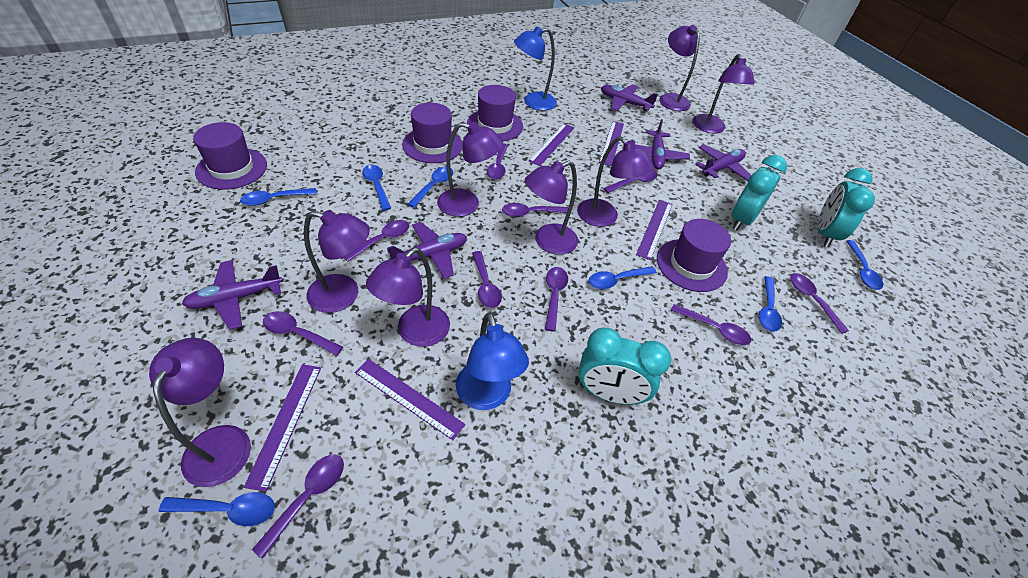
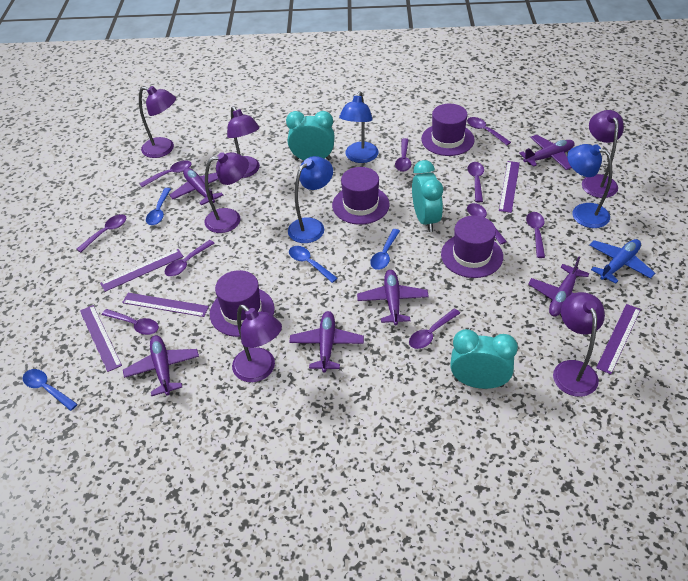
blue lamp: [456,312,529,410] [514,27,557,111] = 2 -> [288,156,333,243] [339,91,379,163] [567,144,612,228] = 3
blue plane: none = 0 -> [589,239,655,284] = 1
blue spoon: [159,492,275,526] [240,188,317,206] [362,165,391,211] [408,167,453,208] [589,266,657,289] [759,276,782,332] [846,240,883,290] = 7 -> [23,369,78,411] [146,188,171,225] [289,246,338,283] [370,229,400,270] = 4
purple lamp: [149,338,251,487] [304,210,370,313] [366,248,450,347] [437,122,503,217] [525,161,578,255] [577,136,654,227] [659,25,700,111] [692,54,754,133] = 8 -> [139,86,176,158] [204,152,249,233] [227,106,260,178] [232,305,282,382] [553,292,605,397] [582,110,624,198] = 6
purple plane: [182,260,283,330] [387,222,467,279] [601,84,658,111] [635,119,690,170] [695,144,751,181] = 5 -> [123,335,199,396] [169,168,223,205] [289,311,364,372] [357,270,429,325] [519,135,575,170] [528,257,590,317] = 6

